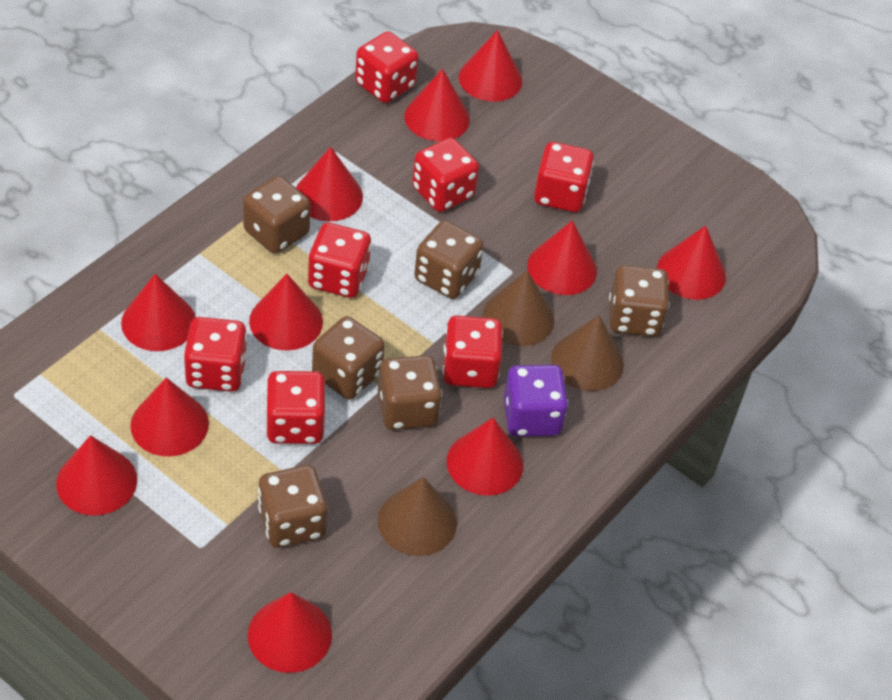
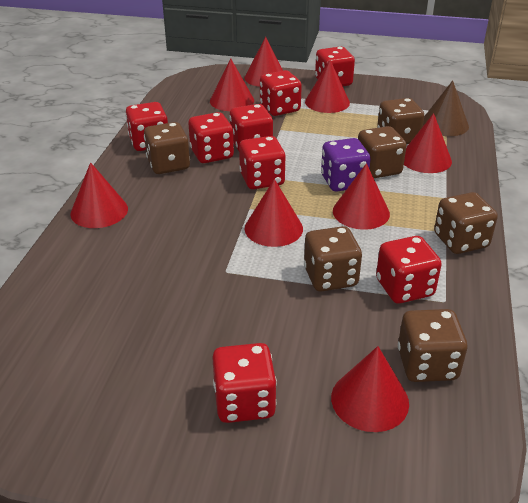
brown cone: [378,477,457,556] [483,270,554,346] [551,315,624,391] = 3 -> [423,80,469,136] = 1
red cone: [56,435,137,516] [121,274,196,351] [130,377,209,457] [248,592,332,673] [249,274,323,350] [296,147,363,221] [404,69,470,141] [447,418,523,496] [459,30,522,102] [527,221,597,295] [657,225,726,300] = 11 -> [70,162,128,228] [210,58,254,111] [244,179,303,247] [245,37,283,87] [305,60,350,113] [331,346,409,432] [333,163,390,230] [404,113,452,173] = 8
red dice: [184,317,247,392] [266,371,326,444] [308,223,371,298] [355,32,419,103] [412,138,479,212] [443,316,503,388] [534,142,594,212] = 7 -> [125,102,168,151] [188,112,234,163] [212,343,277,423] [229,104,273,151] [239,136,286,189] [260,70,302,116] [315,47,355,86] [376,236,442,303] = 8

